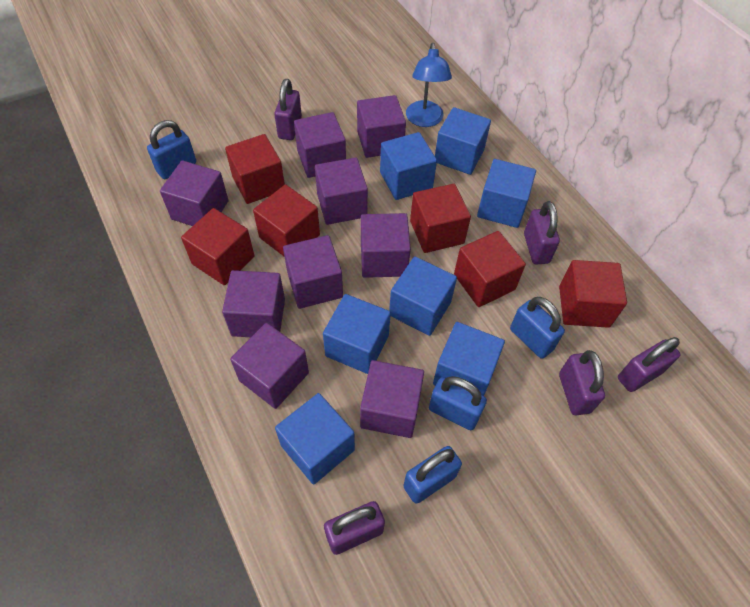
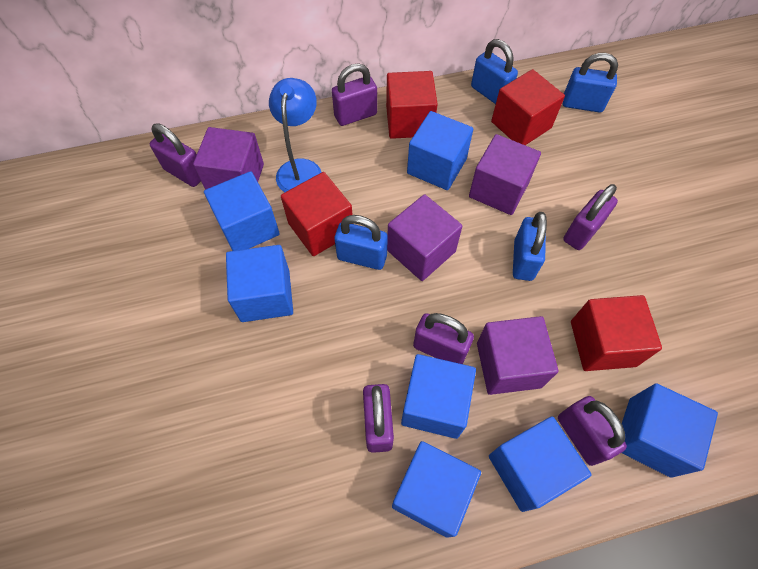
purple cube: [160,160,229,226] [222,270,285,337] [230,323,309,409] [283,235,343,309] [294,112,346,178] [315,158,368,225] [357,95,406,158] [360,360,424,438] [361,213,411,278] = 9 -> [193,127,264,190] [387,194,462,281] [469,134,541,215] [477,316,558,395] = 4
purple padlock: [274,79,302,140] [324,501,385,555] [524,201,560,265] [559,350,605,415] [618,337,681,392] = 5 -> [150,123,201,187] [332,63,377,126] [363,384,394,453] [413,313,474,364] [558,396,627,466] [563,184,618,250] = 6
red cube: [181,208,254,285] [225,134,285,204] [253,185,320,256] [410,184,471,253] [454,231,526,307] [559,260,627,328] = 6 -> [281,172,352,256] [386,71,438,139] [491,69,565,145] [571,295,662,371] = 4

